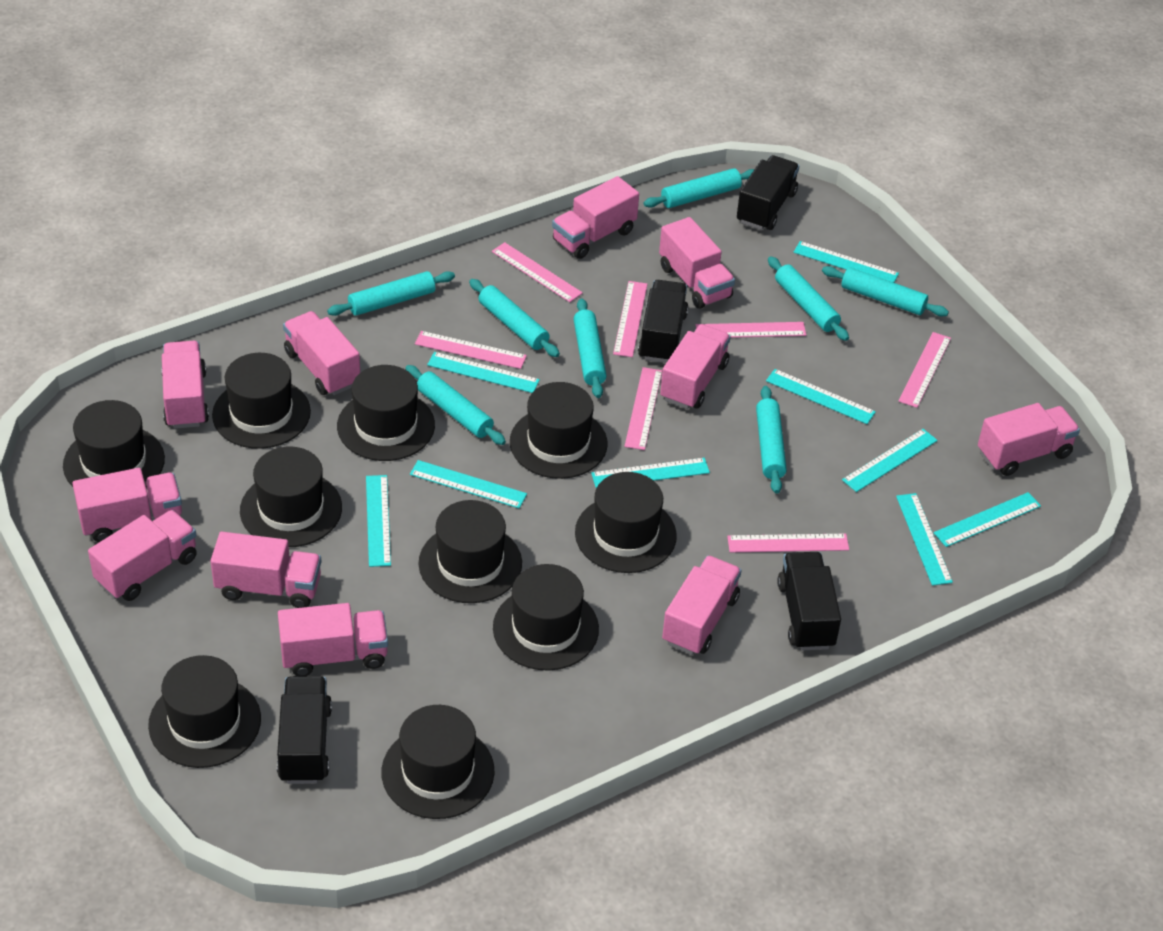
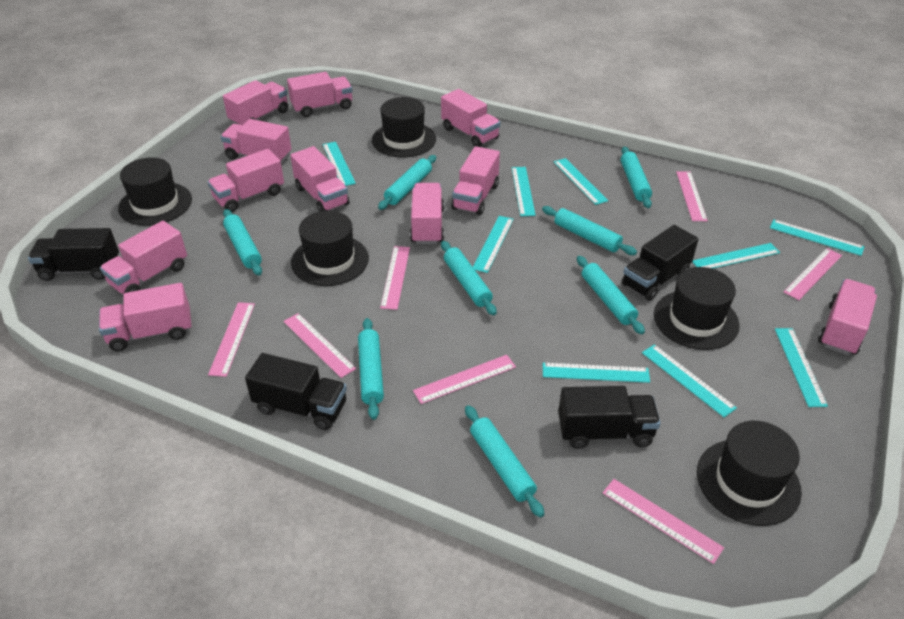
black hat: [63,400,165,488] [148,655,261,768] [212,353,311,449] [240,446,342,547] [337,365,435,461] [381,705,495,819] [418,500,522,603] [493,564,599,671] [510,382,607,479] [575,472,677,573] = 10 -> [118,158,192,226] [291,211,369,286] [372,97,436,158] [654,267,740,350] [697,421,802,526] = 5

